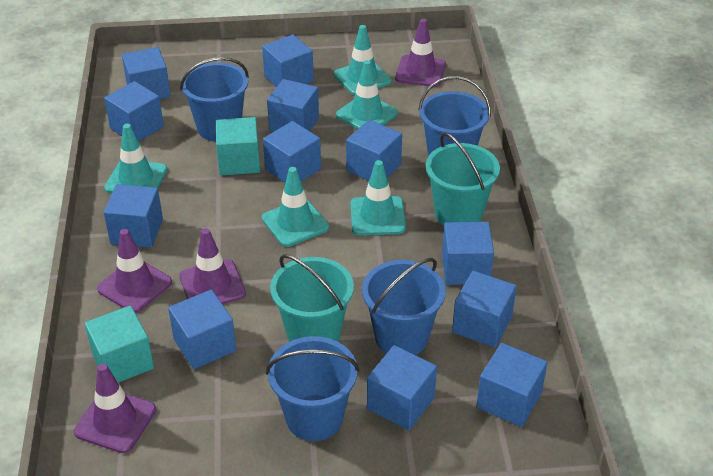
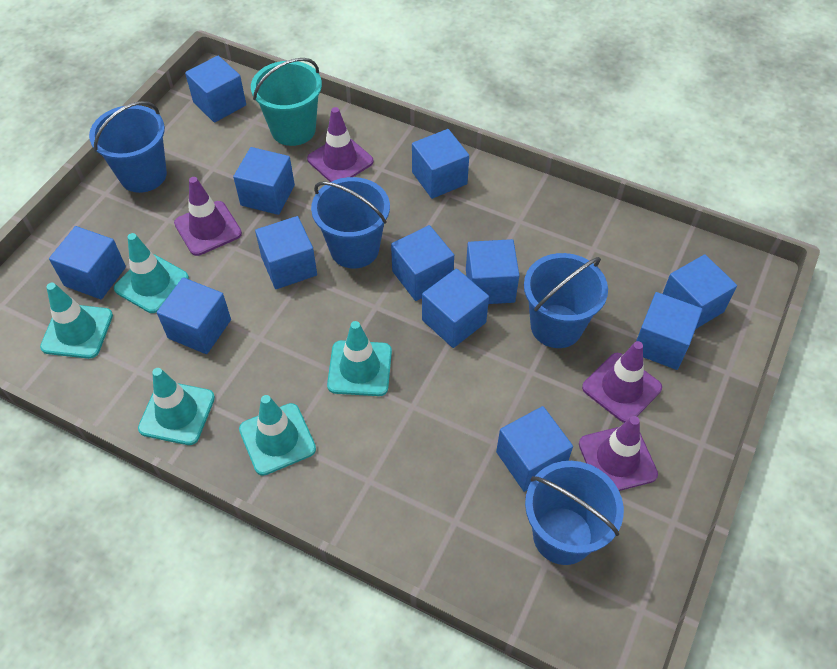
turquoise bucket: [270,254,354,342] [426,133,500,225] = 2 -> [251,58,322,146] = 1
turquoise cube: [85,305,154,383] [216,117,260,176] = 2 -> none = 0

